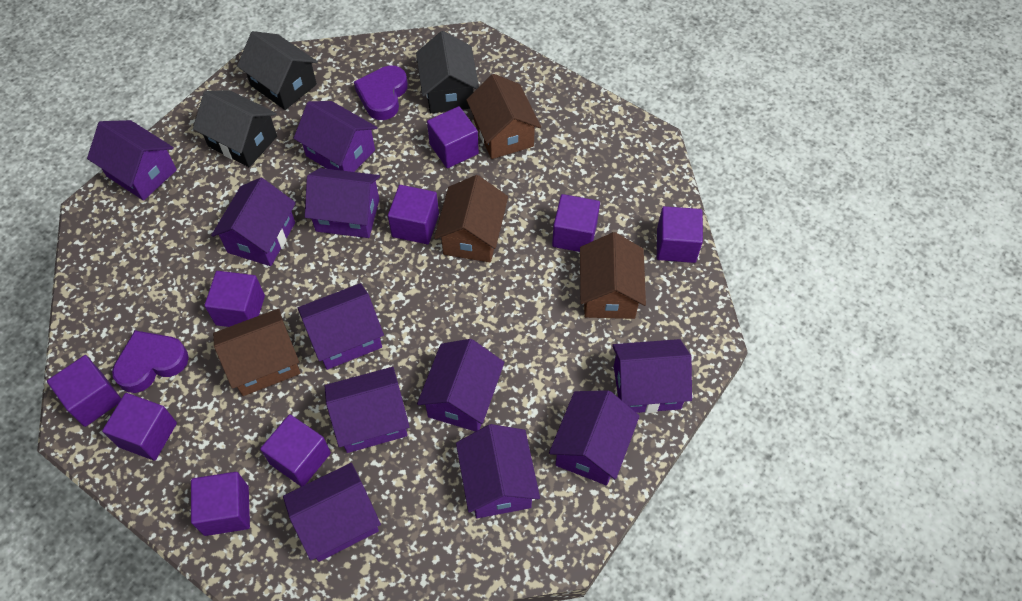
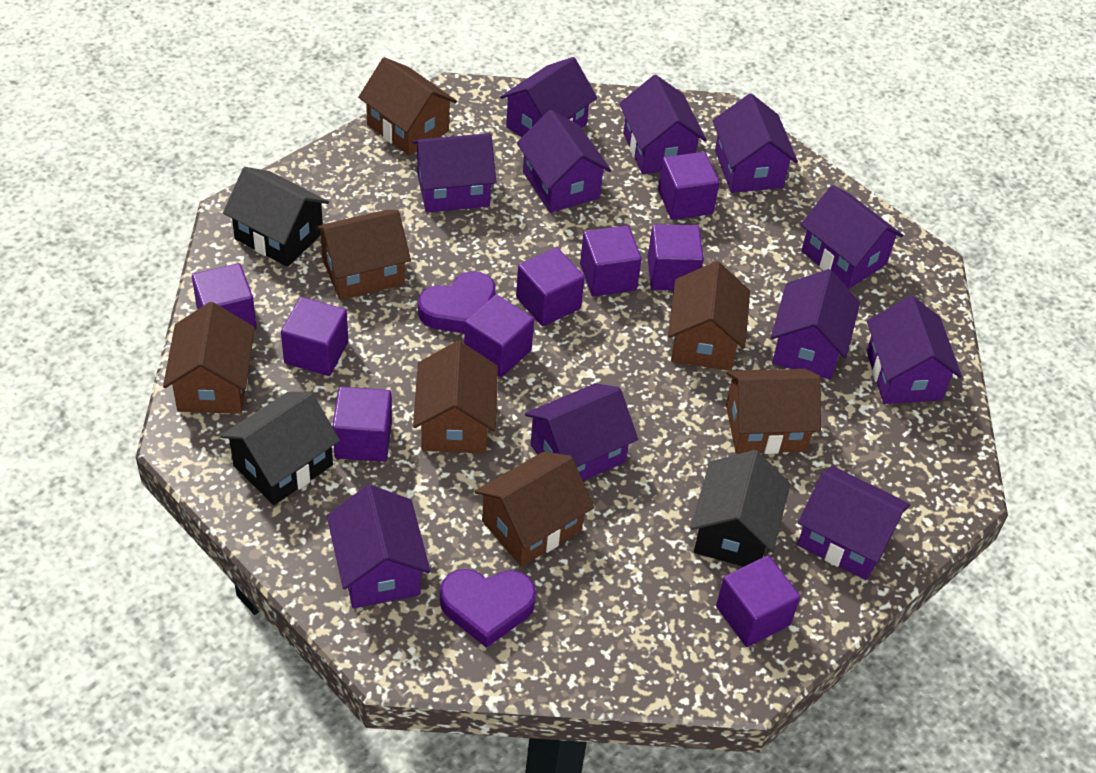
brown house: [213,309,301,396] [434,175,508,262] [466,74,541,159] [580,232,646,319] = 4 -> [163,302,255,414] [314,210,411,300] [358,57,457,156] [413,341,498,454] [475,452,595,567] [668,261,750,371] [726,369,821,454] = 7

